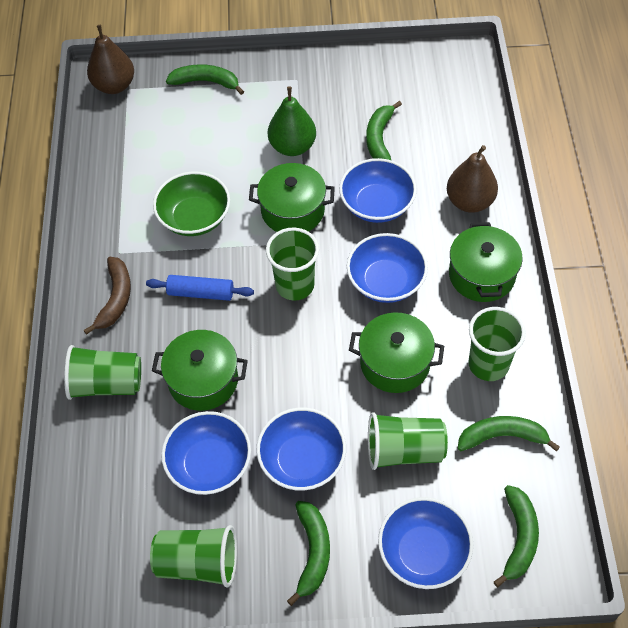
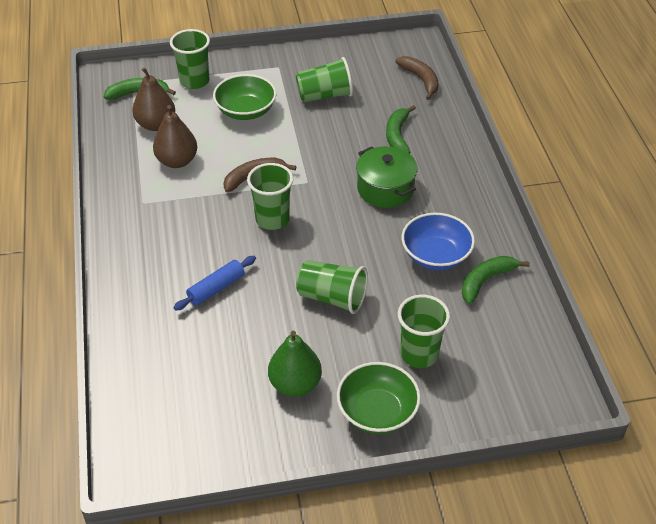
blue bowl: [161,411,251,495] [256,408,346,491] [339,158,417,223] [347,233,428,303] [378,497,473,589] = 5 -> [401,213,475,270] = 1
brown banana: [83,257,131,335] = 1 -> [223,158,296,192] [395,56,439,100] = 2
green banana: [166,64,244,95] [287,501,330,606] [366,101,402,161] [458,416,560,451] [494,485,539,587] = 5 -> [104,78,176,99] [386,105,416,154] [462,256,530,304] = 3
green bowl: [153,172,230,236] = 1 -> [213,74,276,120] [337,362,421,434] = 2
green pot: [152,330,248,411] [249,163,335,232] [349,312,444,393] [449,222,523,302] = 4 -> [356,146,418,208] = 1

